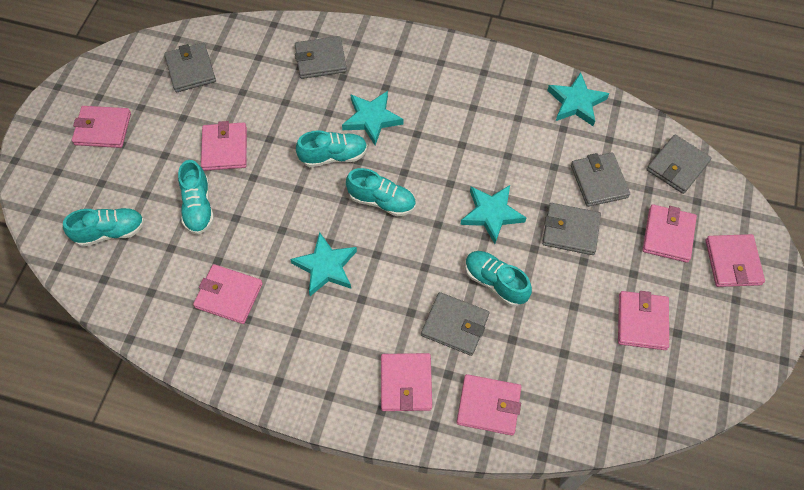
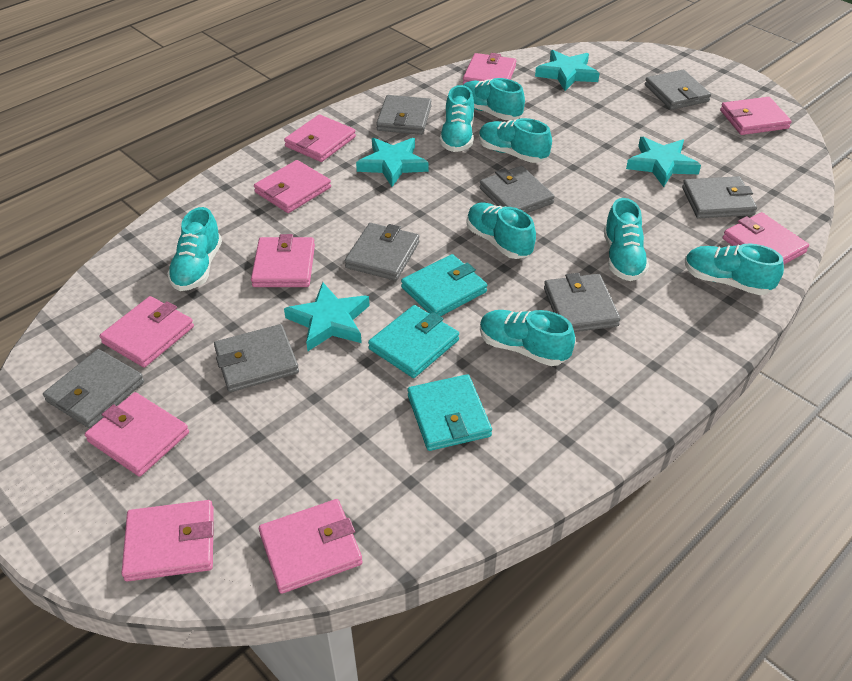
grey wallet: [164,43,216,92] [295,36,347,79] [421,292,489,356] [542,203,601,255] [571,152,630,207] [646,135,712,194] = 6 -> [43,349,144,428] [214,324,299,392] [345,223,419,281] [376,95,431,135] [480,166,555,213] [544,273,621,332] [645,70,711,110] [682,176,757,219] = 8
pink wallet: [72,106,131,148] [193,264,263,324] [201,121,247,171] [381,353,432,411] [456,374,521,435] [618,291,669,350] [643,204,697,263] [706,234,765,287] = 8 -> [85,392,189,477] [100,296,194,368] [121,500,214,581] [251,234,315,287] [254,160,331,213] [259,499,363,594] [284,115,356,162] [463,53,516,84] [720,97,792,135] [723,212,809,264] = 10
turquoise shoe: [63,208,144,247] [178,160,214,235] [296,130,368,167] [346,168,416,217] [465,251,532,306] = 5 -> [167,207,222,291] [440,85,474,152] [463,78,525,120] [467,203,536,259] [479,118,552,163] [480,310,575,366] [604,198,649,281] [685,243,784,295] = 8
turquoise wallet: none = 0 -> [368,305,459,378] [401,254,487,316] [408,374,492,451] = 3

